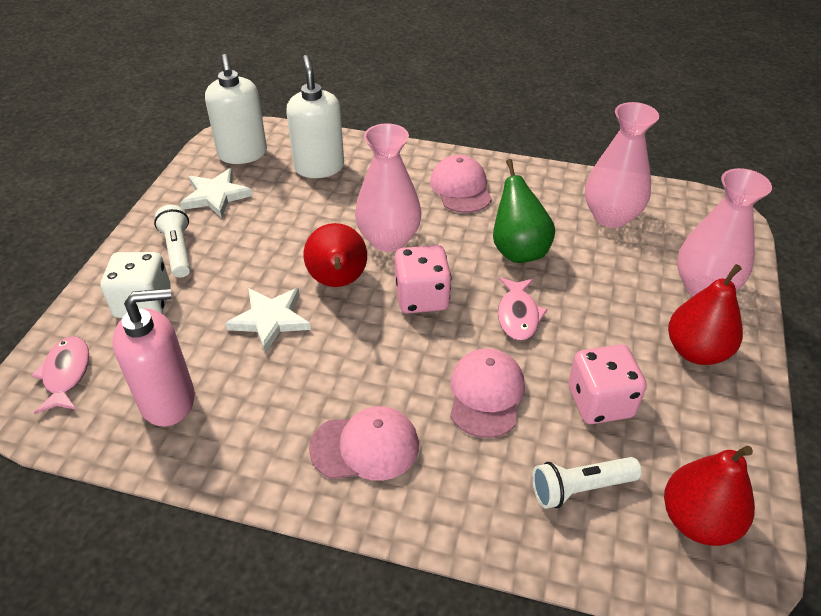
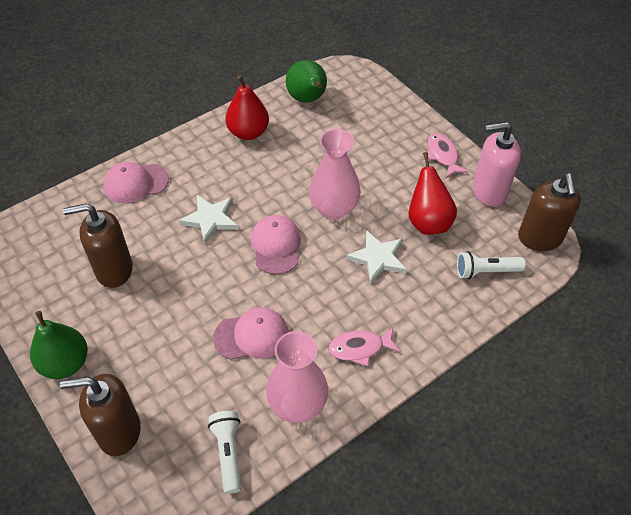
brown soap dispenser: none = 0 -> [60,374,141,456] [63,203,133,288] [518,173,581,251] = 3
green pear: [493,159,555,263] = 1 -> [30,311,88,379] [286,60,327,103] = 2
pink dice: [395,245,451,314] [568,344,647,424] = 2 -> none = 0
pink vase: [355,123,421,252] [585,102,659,228] [677,168,772,296] = 3 -> [266,331,328,423] [309,129,361,219] = 2
red pear: [304,223,367,287] [664,446,755,546] [668,264,743,365] = 3 -> [225,75,269,140] [409,152,457,235] = 2
white dice: [100,252,171,318] = 1 -> none = 0
white soap dispenser: [205,54,267,164] [286,55,344,178] = 2 -> none = 0

